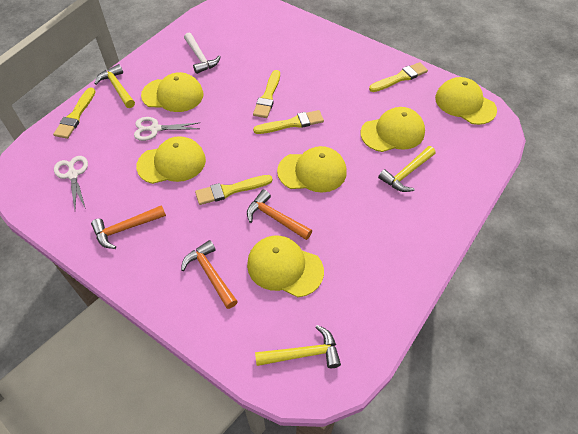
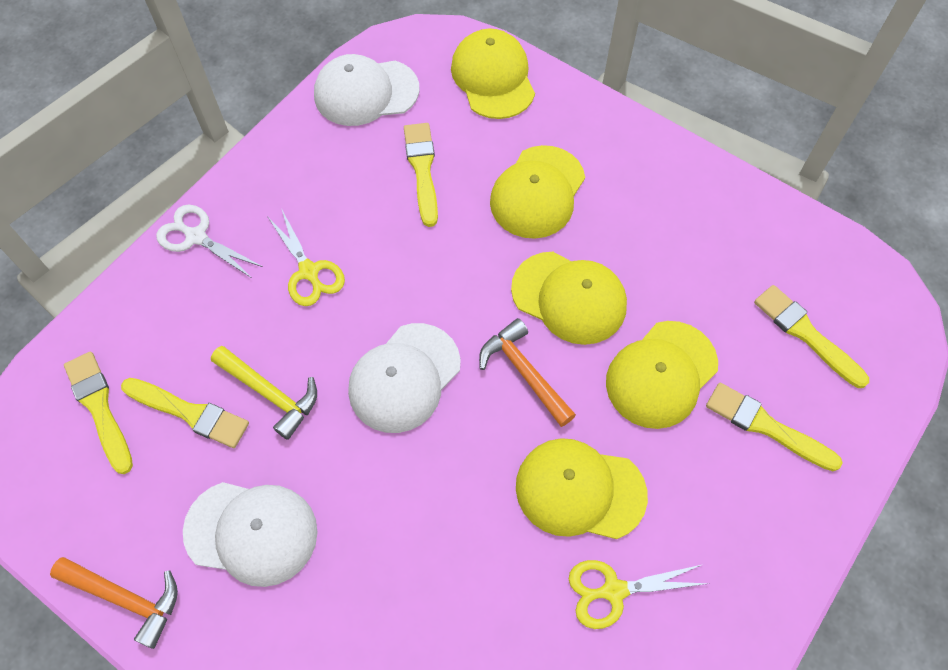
orange hammer: [91,205,166,249] [181,240,238,309] [247,190,312,240] = 3 -> [50,557,178,649] [479,318,576,427] = 2
white cap: none = 0 -> [183,482,318,587] [314,54,419,126] [348,323,461,433] = 3
white hammer: [184,33,221,74] = 1 -> none = 0
white scissors: [54,156,88,210] [134,117,200,141] = 2 -> [156,205,263,279] = 1
yellow cap: [136,136,206,184] [141,72,204,112] [247,236,324,297] [277,146,347,193] [361,107,425,152] [435,77,497,125] = 6 -> [451,28,535,119] [490,145,585,239] [511,252,627,345] [516,438,648,539] [606,321,718,429] = 5
yellow hammer: [94,64,135,108] [255,325,341,368] [378,146,435,192] = 3 -> [211,346,317,440] = 1
yellow scissors: none = 0 -> [267,208,345,306] [569,560,709,629] = 2

